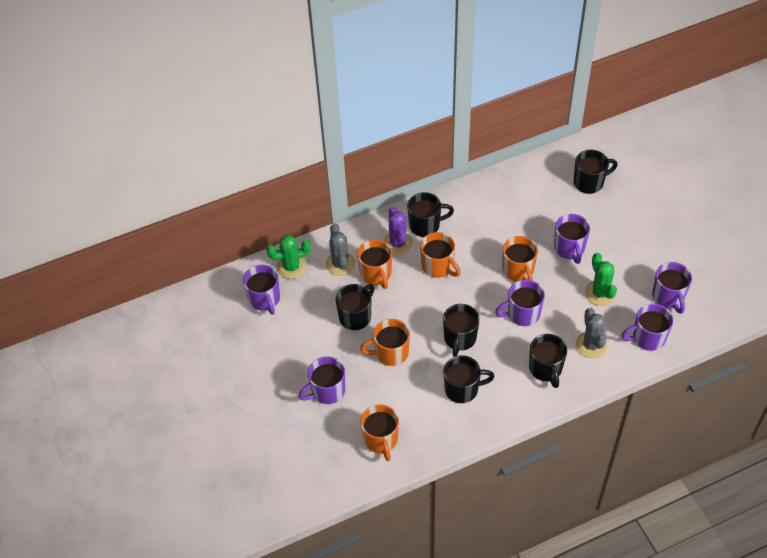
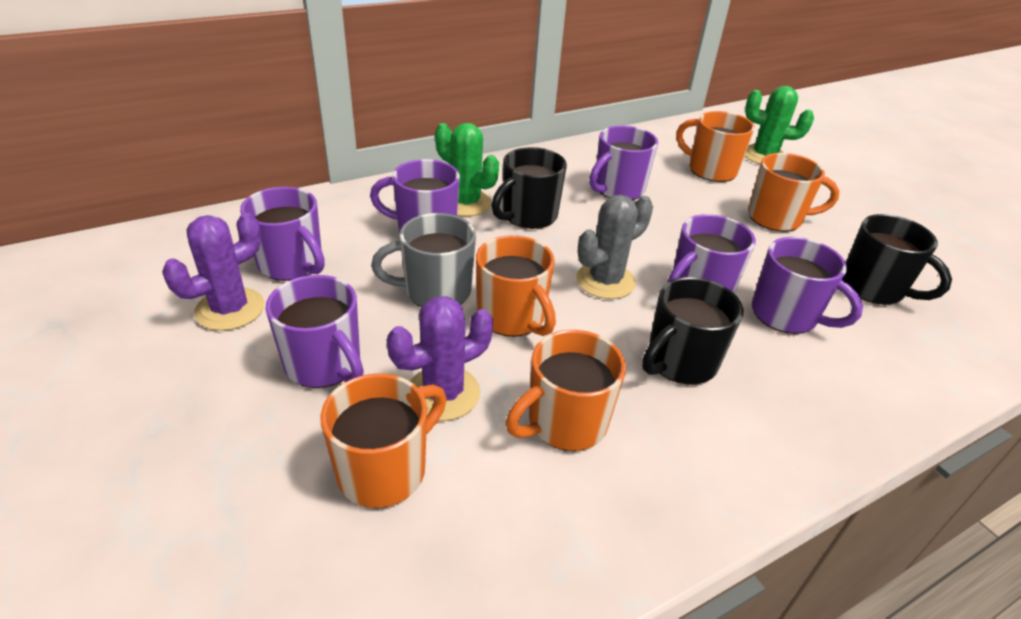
black mug: [336,284,374,330] [407,192,454,237] [443,304,479,357] [443,355,495,403] [529,334,567,388] [574,150,618,194] = 6 -> [491,147,567,229] [642,277,744,385] [842,214,952,305] = 3
grey cactus: [326,223,355,276] [576,308,607,358] = 2 -> [576,195,653,299] = 1
grey mug: none = 0 -> [371,213,476,307] = 1
purple cactus: [384,207,413,255] = 1 -> [162,213,265,331] [387,296,493,421] = 2

